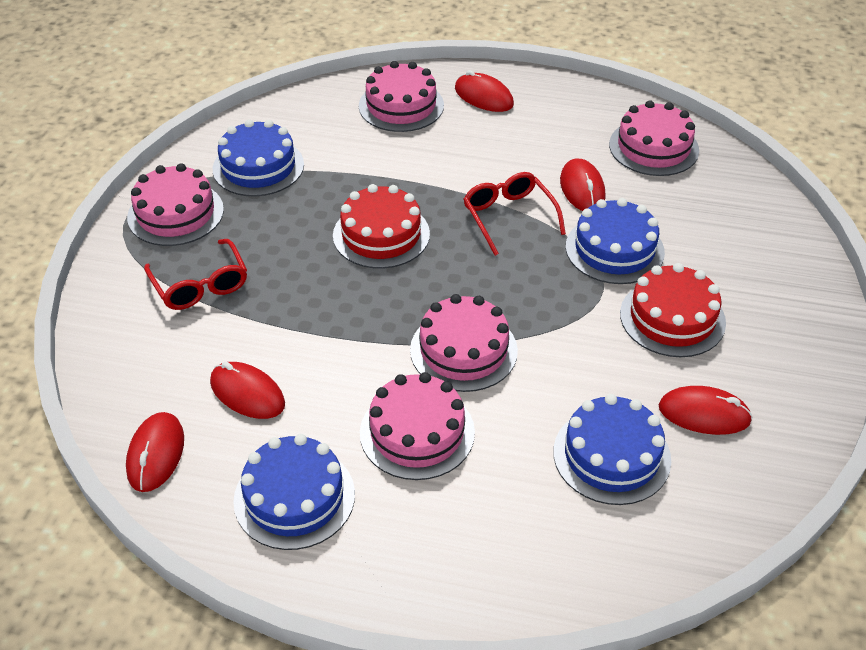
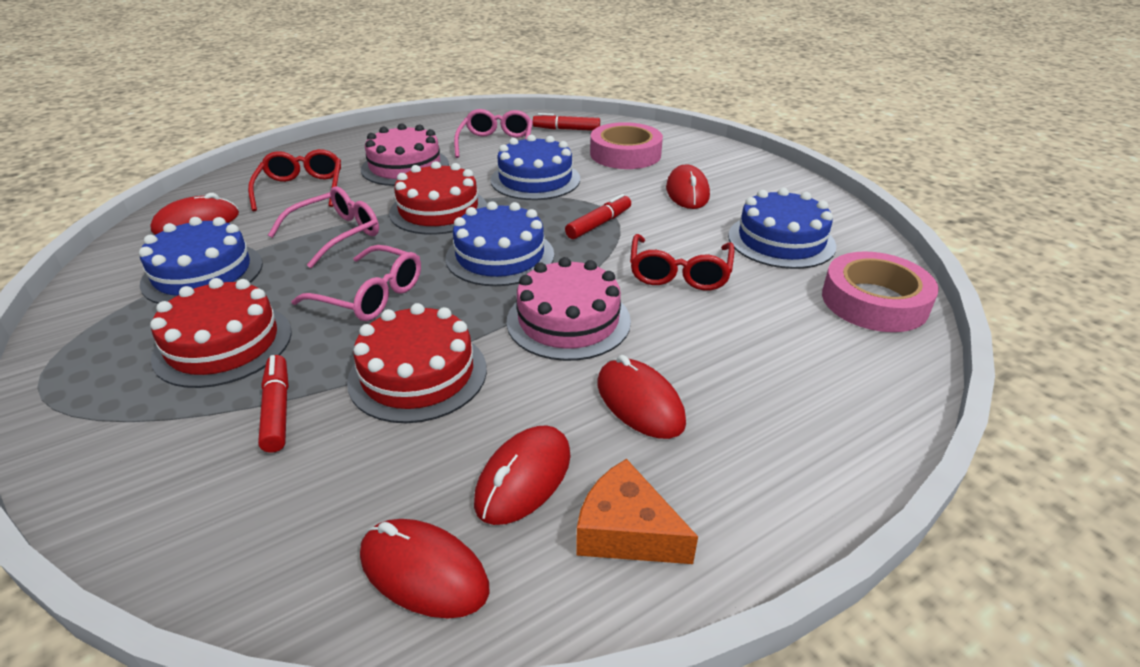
orange cheese: none = 0 -> [576,459,698,564] = 1
pink cake: [127,163,224,246] [359,61,444,132] [360,372,475,480] [410,294,518,392] [609,100,699,176] = 5 -> [361,123,449,186] [507,257,631,361] = 2
pink glasses: none = 0 -> [268,186,379,268] [291,245,421,321] [454,109,533,158] = 3
pink tape: none = 0 -> [590,122,663,169] [822,251,939,332] = 2
red cake: [333,184,430,269] [620,263,726,357] = 2 -> [150,278,292,388] [347,303,487,423] [389,161,487,235] = 3
red marker: none = 0 -> [258,355,289,453] [533,113,600,131] [565,194,631,239] = 3

